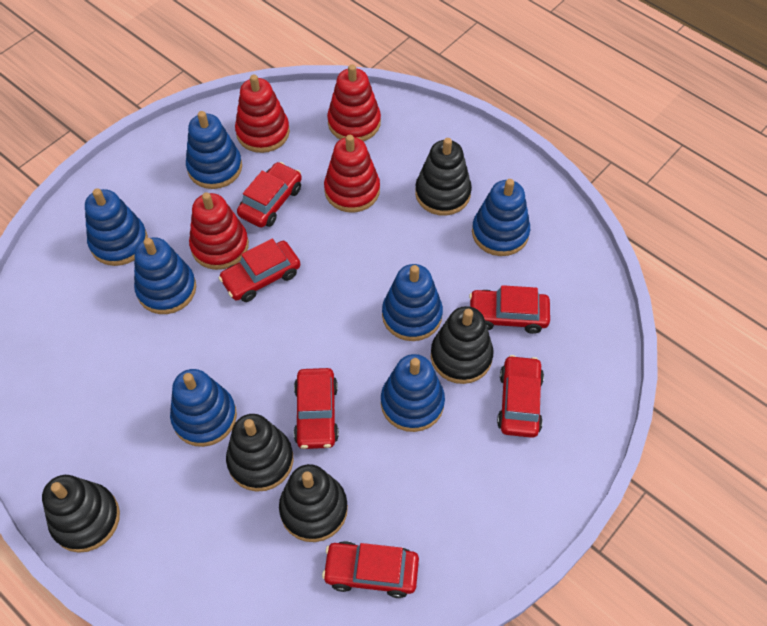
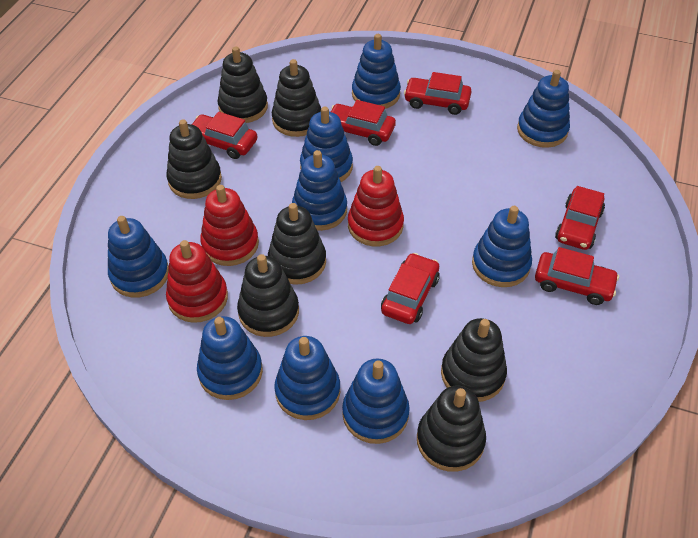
black stacking toy: [42,475,120,553] [226,414,293,492] [279,464,348,542] [415,138,472,216] [431,306,494,384] = 5 -> [167,119,222,199] [218,47,268,123] [237,254,299,337] [268,203,326,285] [272,59,321,137] [417,385,486,472] [441,318,507,402] = 7
blue stacking toy: [85,188,148,266] [134,237,196,314] [170,369,237,447] [186,111,242,189] [381,354,445,432] [382,264,443,341] [472,179,530,256] = 7 -> [108,216,169,298] [197,316,263,400] [274,336,340,420] [292,150,347,231] [300,107,353,182] [342,358,410,444] [352,34,401,109] [472,206,532,287] [517,70,570,148] = 9
red stacking toy: [189,192,249,270] [235,75,290,153] [324,135,380,213] [327,64,381,141] = 4 -> [166,240,228,323] [200,185,259,266] [348,166,404,246] = 3

